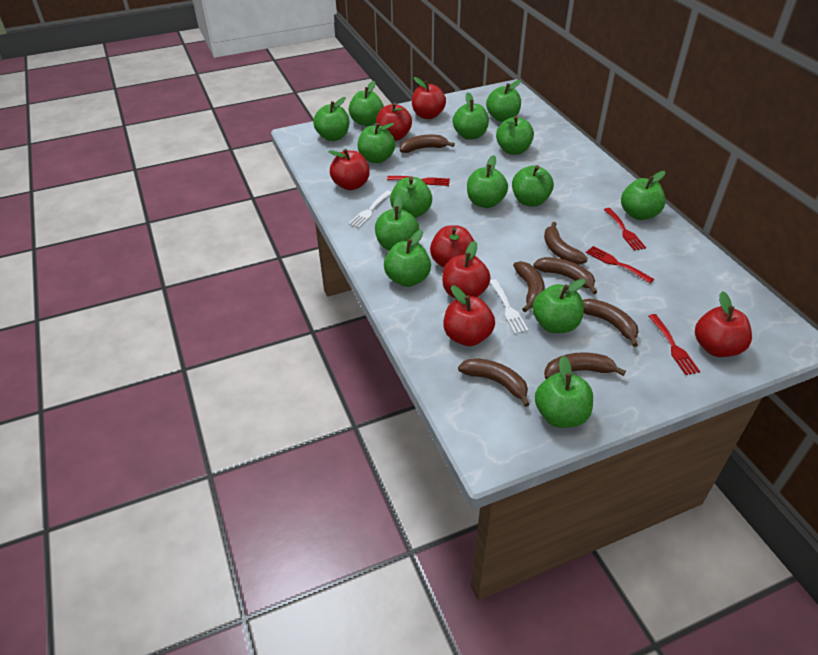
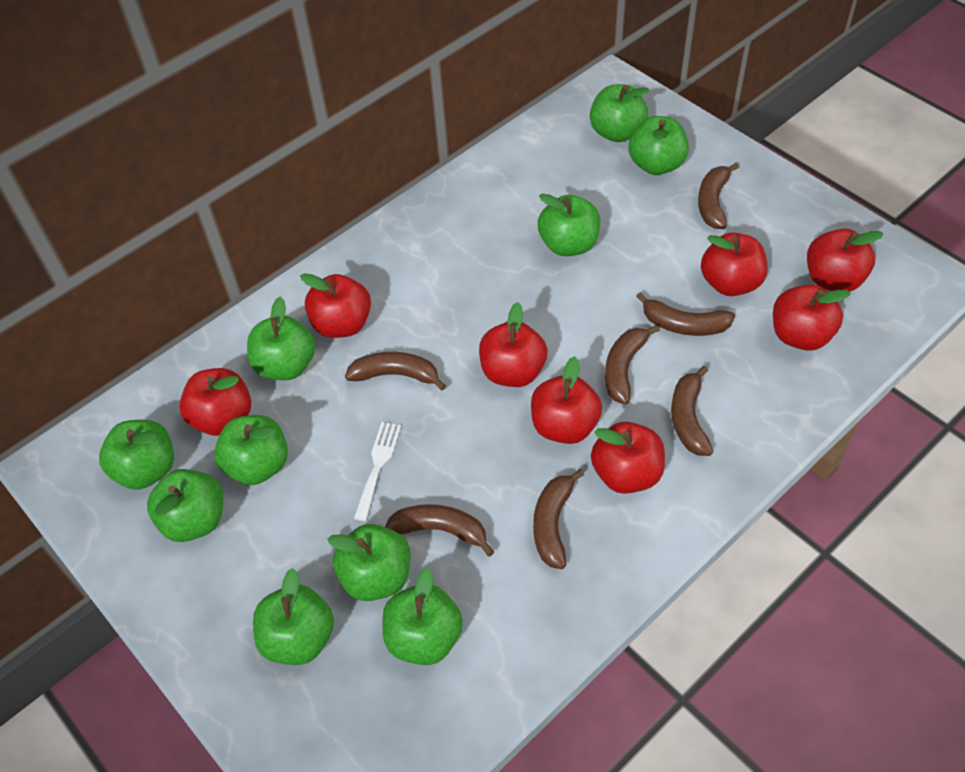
green apple: [313,97,350,141] [349,81,384,126] [358,123,395,163] [375,195,419,251] [384,230,431,287] [390,177,432,218] [453,92,489,140] [467,155,508,208] [486,80,521,122] [496,116,534,155] [512,165,554,207] [532,279,585,333] [535,356,593,428] [621,171,666,220] = 14 -> [99,420,174,490] [147,469,223,542] [214,415,288,485] [247,297,315,380] [253,568,334,665] [328,524,411,601] [382,568,463,665] [538,193,600,256] [590,84,650,142] [629,116,689,175] = 10
red apple: [328,149,370,190] [376,103,412,141] [412,77,446,119] [430,225,476,267] [442,241,491,299] [444,285,495,346] [695,291,752,357] = 7 -> [179,368,251,436] [300,273,371,338] [479,302,548,387] [531,356,602,444] [591,422,665,494] [701,233,768,296] [773,284,851,351] [807,229,883,292] = 8
red fork: [387,176,450,186] [586,246,654,283] [604,208,646,251] [649,314,700,375] = 4 -> none = 0
white fork: [348,191,392,228] [490,279,528,334] = 2 -> [354,422,401,521] = 1

